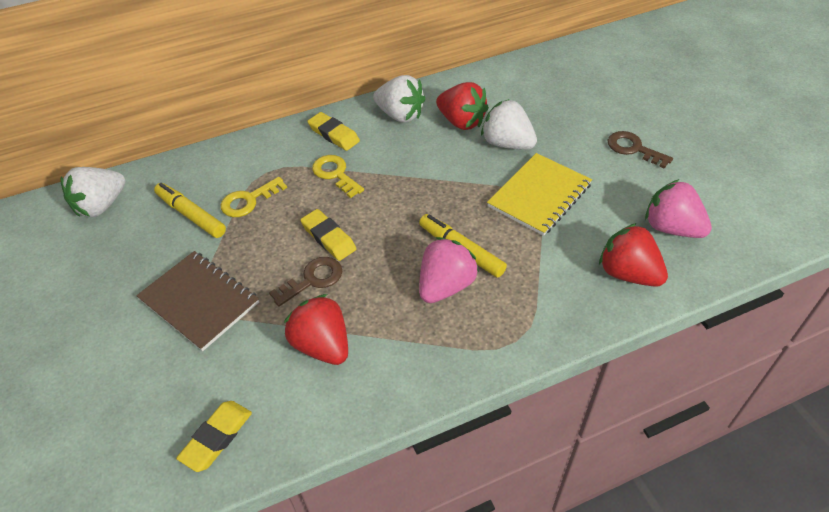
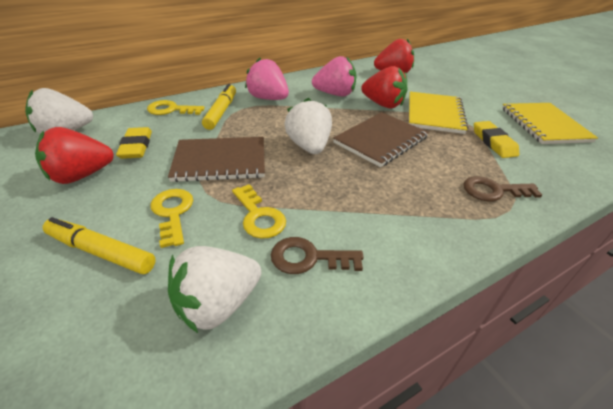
brown notebook: [136,251,259,351] = 1 -> [168,137,265,182] [333,112,429,167] = 2
yellow eraser: [176,401,252,472] [300,209,356,261] [308,112,360,151] = 3 -> [116,127,152,159] [474,121,519,158] = 2
yellow key: [221,177,287,217] [312,155,364,198] = 2 -> [147,100,205,115] [150,189,193,248] [232,184,286,239] = 3
yellow notebook: [487,153,592,236] = 1 -> [409,92,468,134] [502,103,598,144] = 2

